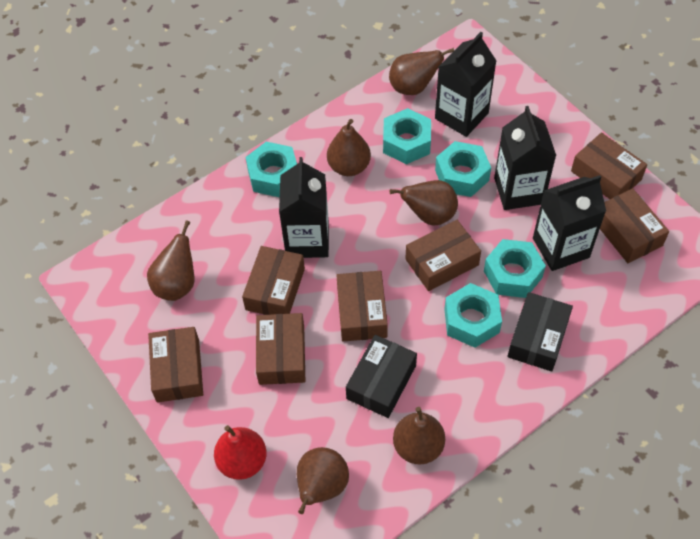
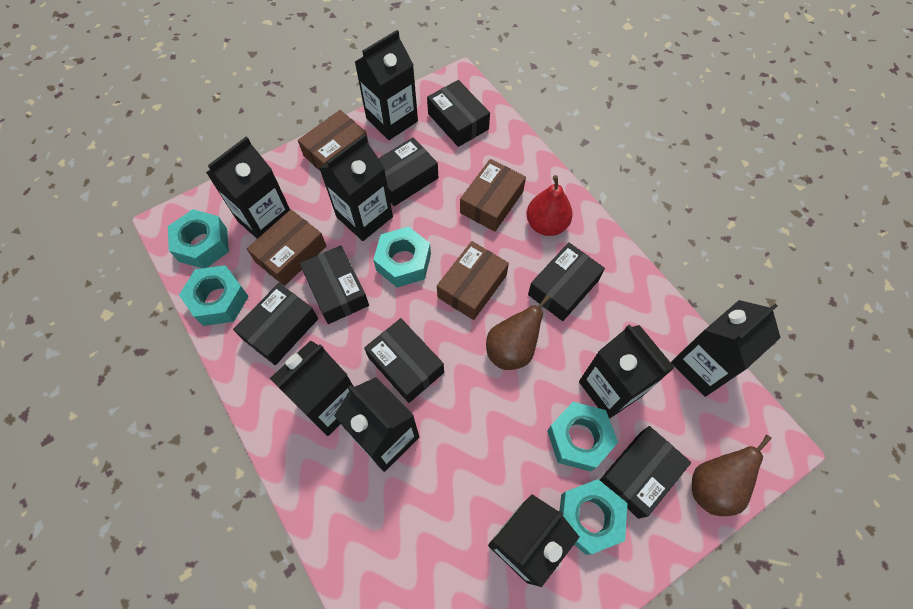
black box: [346,335,417,418] [507,292,573,372] = 2 -> [233,283,318,365] [300,245,369,324] [364,318,444,403] [378,137,438,206] [427,80,490,147] [528,242,605,321] [600,426,691,519] = 7
black carton: [279,157,329,258] [435,32,496,137] [494,106,556,210] [533,175,606,271] = 4 -> [206,136,290,239] [270,340,354,436] [319,134,393,241] [334,377,419,472] [355,30,418,140] [488,494,579,588] [579,324,675,419] [671,300,781,397] = 8
brown box: [148,327,203,402] [242,246,305,315] [256,313,305,385] [336,271,388,341] [406,220,481,291] [571,133,647,199] [600,188,669,263] = 7 -> [247,210,326,286] [298,110,368,171] [437,241,509,320] [460,159,526,232] = 4
brown pear: [147,220,195,301] [297,447,349,514] [327,119,371,176] [389,48,454,95] [389,180,458,226] [393,407,445,465] = 6 -> [486,294,551,370] [692,435,772,516] = 2

